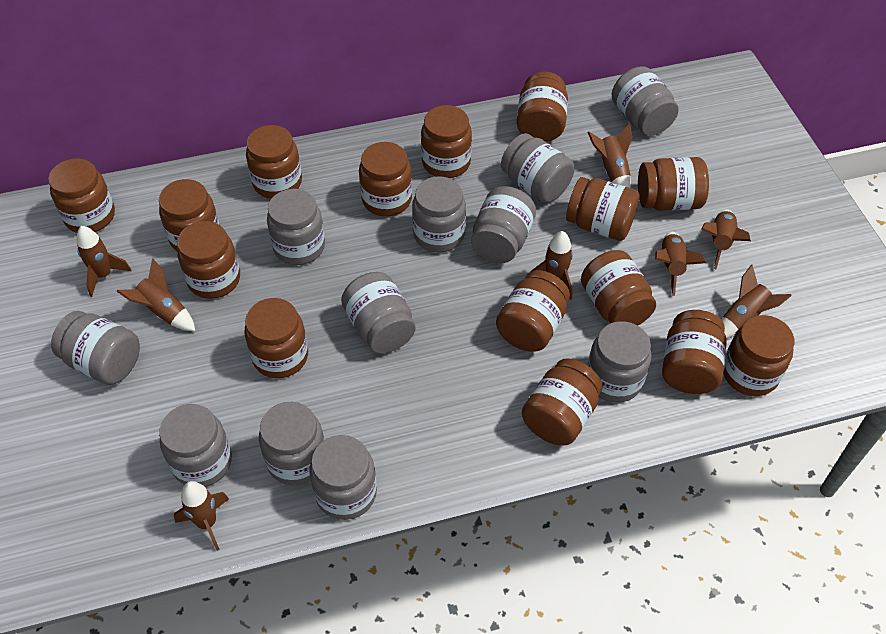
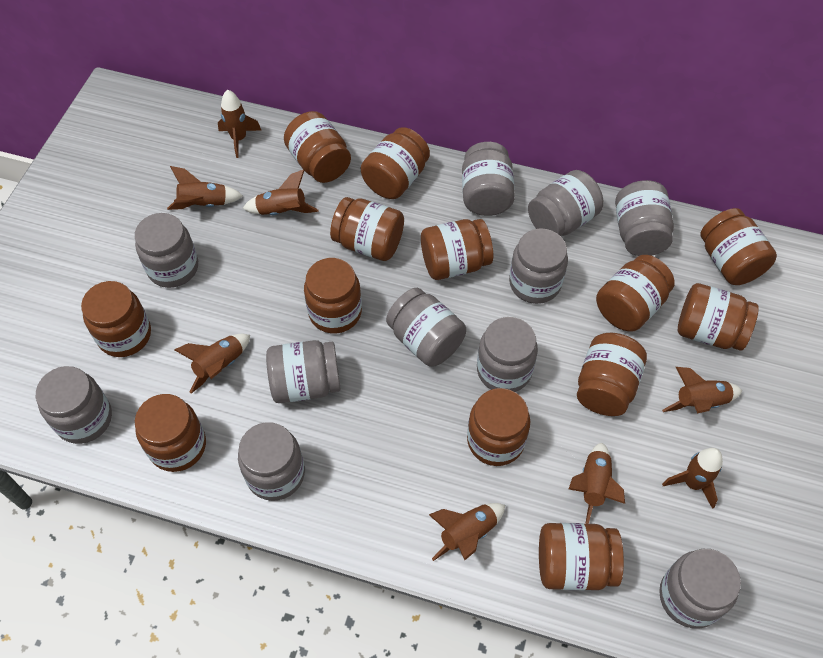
brown jar: [48,158,115,233] [159,179,219,251] [177,221,240,299] [244,298,308,378] [246,125,302,199] [359,142,412,216] [421,105,472,178] [496,270,570,352] [516,71,568,142] [522,358,603,446] [566,177,640,241] [581,250,656,325] [638,157,709,211] [662,310,727,394] [723,315,794,396] = 15 -> [81,281,151,357] [135,394,206,472] [284,111,351,183] [304,258,362,334] [330,197,404,261] [361,127,430,199] [421,219,493,280] [467,388,531,466] [539,523,624,590] [577,333,647,416] [596,255,675,332] [678,283,759,350] [701,208,777,285] = 13

